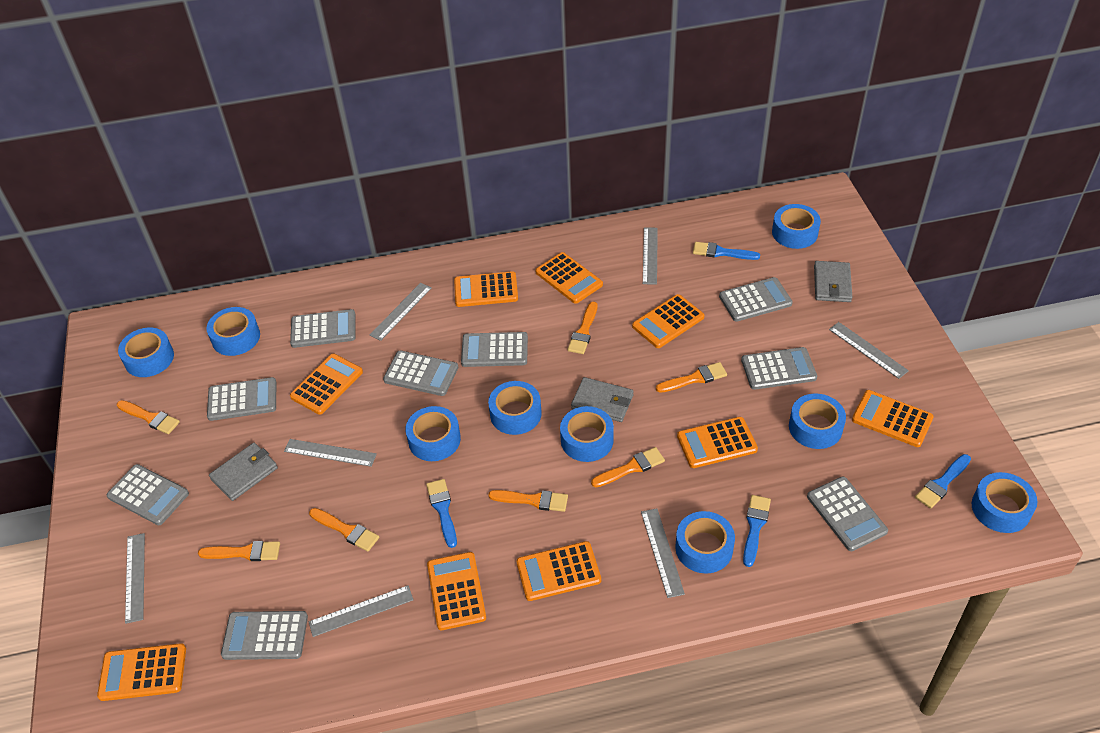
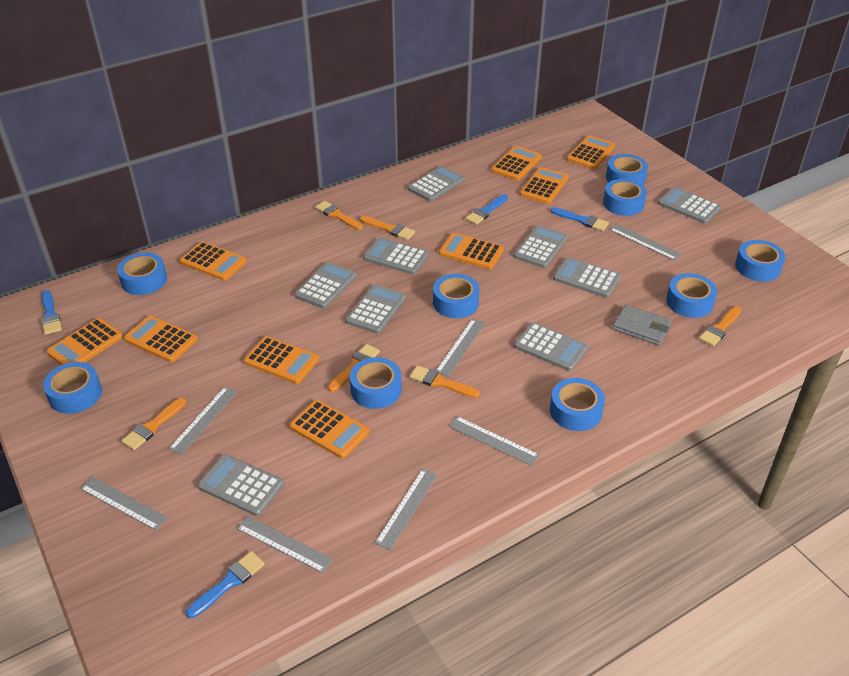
grey wallet: [209,443,278,501] [571,377,634,422] [814,261,852,302] = 3 -> [613,305,672,346] = 1
orange brush: [117,400,180,434] [198,541,280,561] [309,508,379,552] [488,490,568,512] [567,302,597,354] [591,447,665,487] [656,362,727,393] = 7 -> [121,398,186,450] [315,201,363,230] [328,344,380,392] [360,216,415,240] [409,365,480,398] [699,306,742,346] = 6

